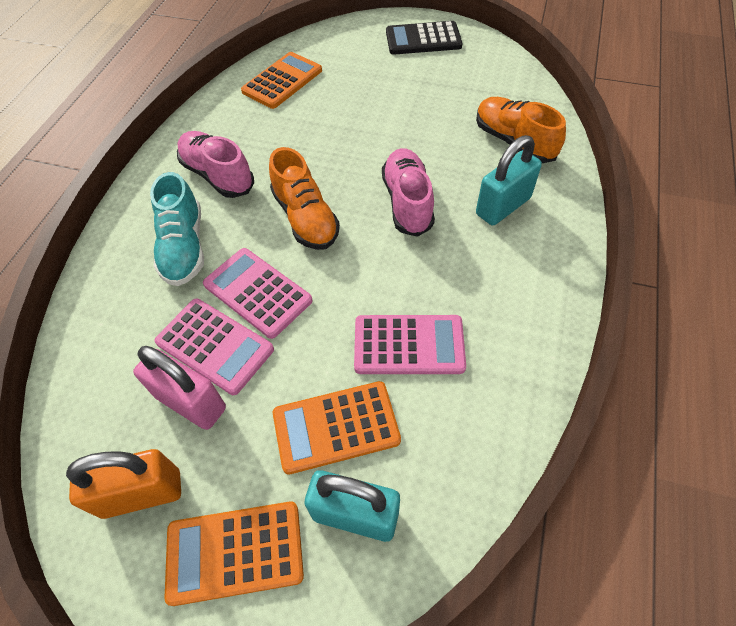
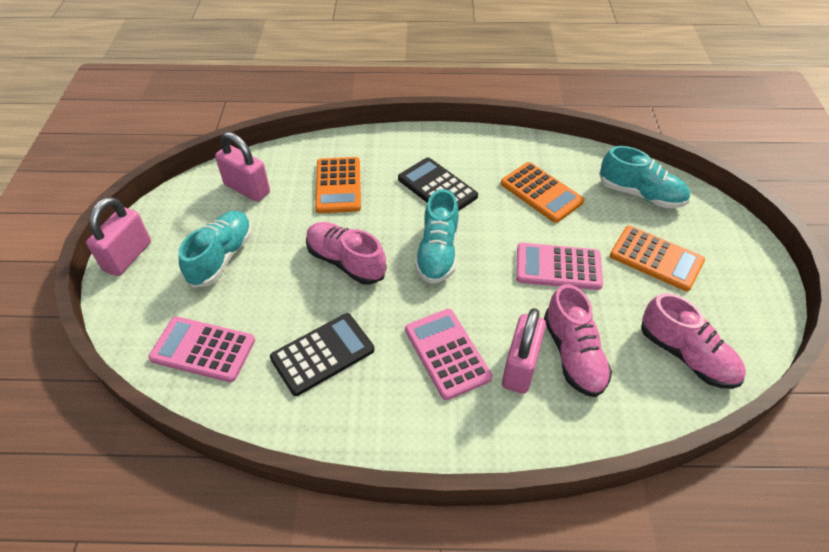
black calculator: [386,21,462,55] = 1 -> [270,313,374,396] [398,157,478,211] = 2
orange padlock: [66,449,181,519] = 1 -> none = 0
orange shoe: [269,147,340,250] [476,97,566,163] = 2 -> none = 0
pink padlock: [133,346,226,430] = 1 -> [86,197,151,276] [215,132,270,202] [502,308,546,394] = 3
pink shoe: [177,131,254,198] [382,148,435,237] = 2 -> [306,222,387,285] [544,284,612,397] [641,293,746,389] = 3
turquoise padlock: [305,470,400,542] [476,135,542,225] = 2 -> none = 0
turquoise shoe: [150,172,204,286] = 1 -> [178,211,252,288] [415,189,459,284] [599,146,690,208] = 3

